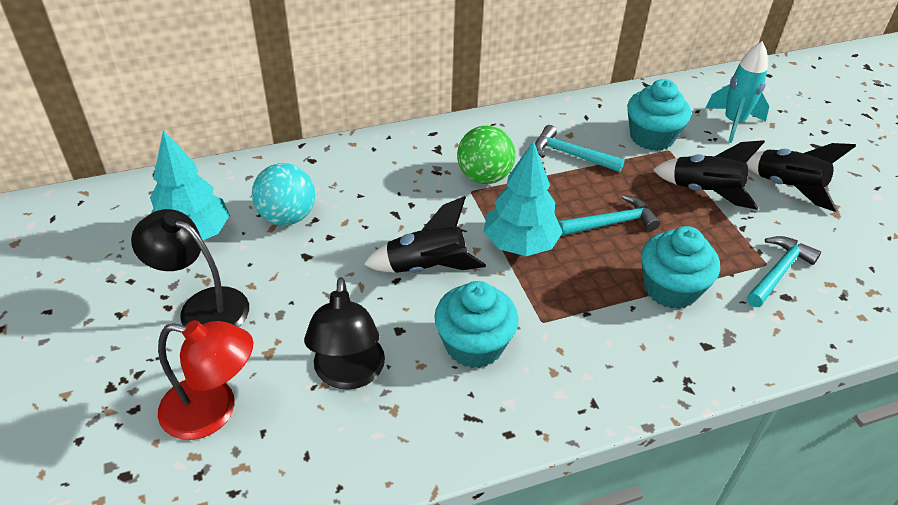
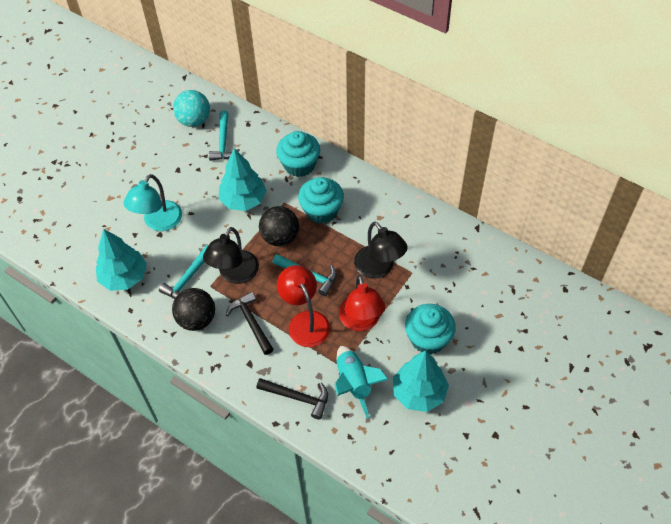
black ball: none = 0 -> [172,288,215,331] [259,206,299,246] = 2
black hammer: none = 0 -> [226,292,274,355] [256,378,328,420] = 2
black rocket: [363,196,486,273] [653,140,765,210] [746,143,856,212] = 3 -> none = 0
green ball: [457,126,515,184] = 1 -> none = 0
red lamp: [158,320,253,440] = 1 -> [277,265,330,347] [339,275,385,331] = 2
turquoise lamp: none = 0 -> [124,174,182,231] = 1
turquoise tree: [150,130,230,240] [484,141,563,256] = 2 -> [96,229,147,291] [219,148,267,211] [393,351,449,412] = 3

